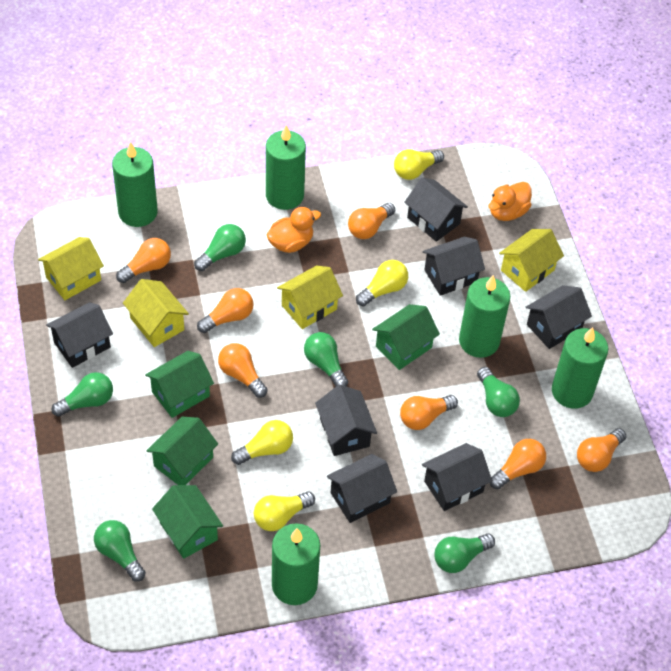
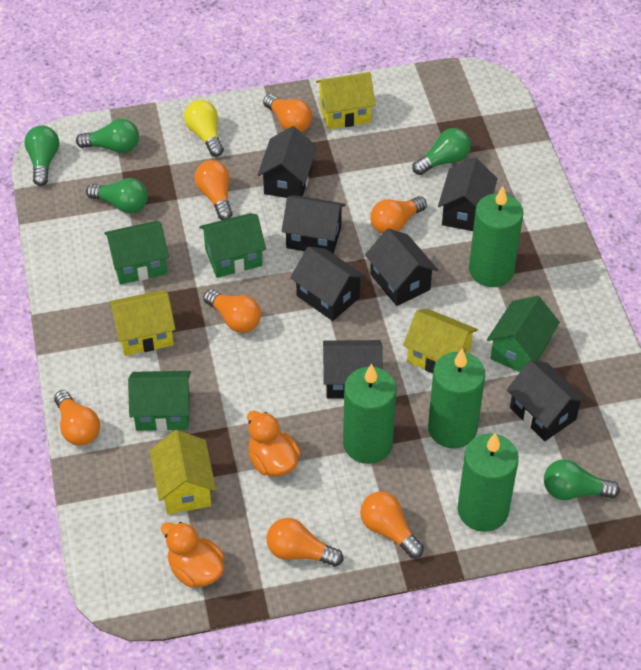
green candle: [112,141,158,227] [266,125,306,210] [272,523,320,605] [459,275,510,358] [552,327,608,409] = 5 -> [343,364,397,464] [428,349,485,448] [457,433,519,532] [469,186,524,287] = 4
green light bulb: [51,372,113,417] [94,520,146,581] [194,224,246,271] [304,332,348,387] [434,534,495,573] [477,367,520,417] = 6 -> [24,125,59,186] [76,119,139,153] [86,178,148,213] [412,128,471,175] [544,459,620,500] = 5
yellow light bulb: [231,420,293,465] [254,491,315,531] [356,260,408,306] [394,149,444,180] = 4 -> [184,100,224,157] = 1

